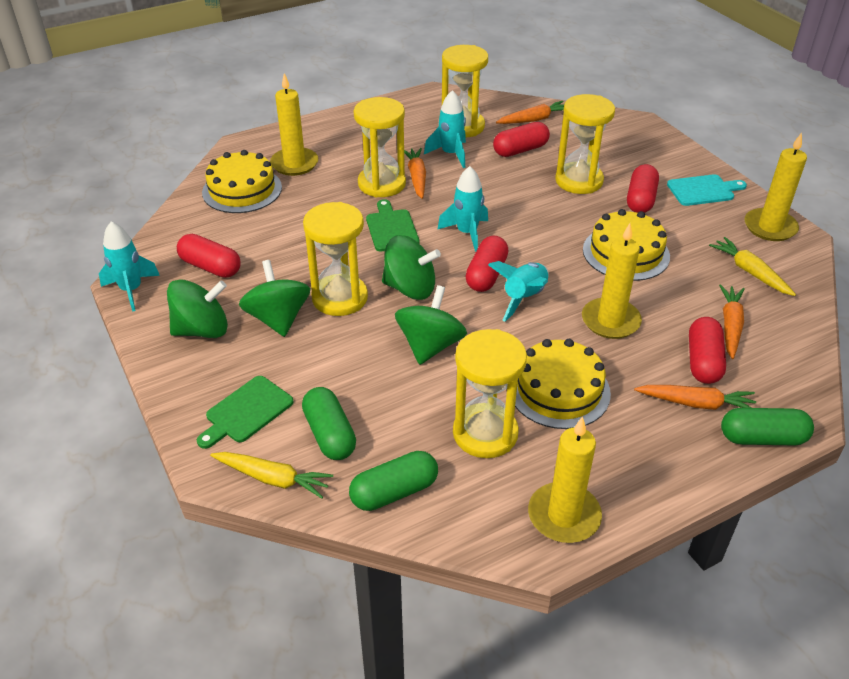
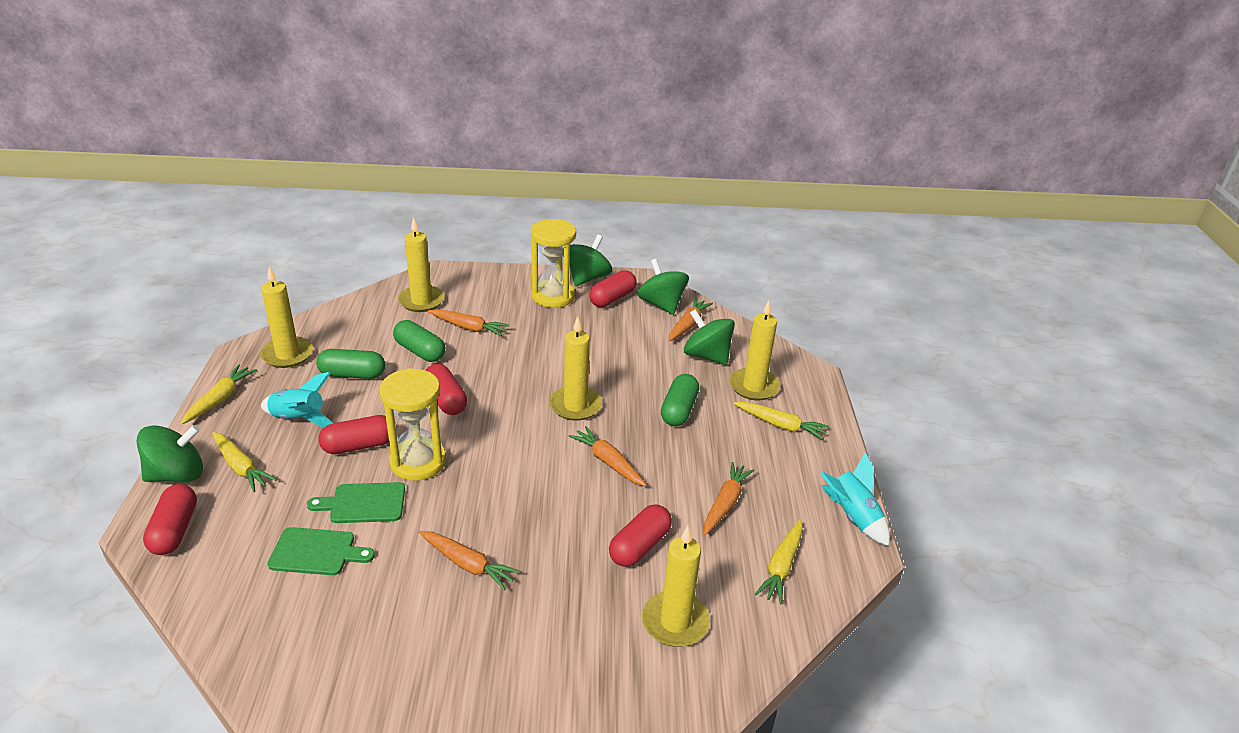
orange carrot: [404,148,426,199] [496,101,564,124] [634,385,756,410] [719,284,745,359] = 4 -> [418,531,520,590] [428,309,510,336] [569,426,647,486] [669,298,713,342] [704,462,755,535] = 5
turquoise cutting board: [667,174,747,206] = 1 -> none = 0
turquoise rocket: [99,221,160,312] [424,90,466,168] [437,166,488,252] [488,261,549,322] = 4 -> [261,372,333,427] [820,452,890,546] = 2
yellow cake: [202,150,282,213] [515,339,611,429] [583,209,670,281] = 3 -> none = 0
yellow candle: [270,73,318,176] [528,416,602,543] [582,223,642,339] [744,133,807,241] = 4 -> [260,267,313,368] [398,217,445,312] [549,317,602,421] [642,526,710,647] [729,300,780,400] = 5
yellow carrot: [210,452,333,499] [709,237,796,296] = 2 -> [181,364,257,424] [212,432,277,492] [734,402,829,440] [755,519,803,604] = 4
yellow hourglass: [303,202,368,316] [354,97,406,197] [442,45,488,137] [453,329,527,458] [555,94,615,194] = 5 -> [379,368,446,481] [531,219,576,308] = 2

